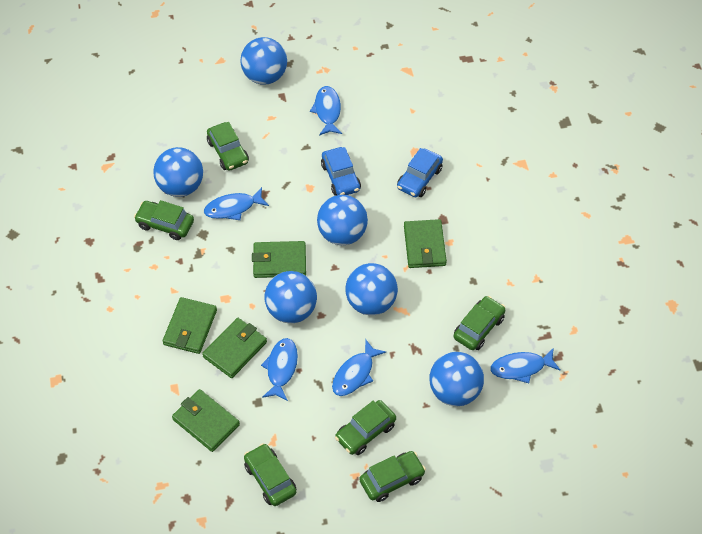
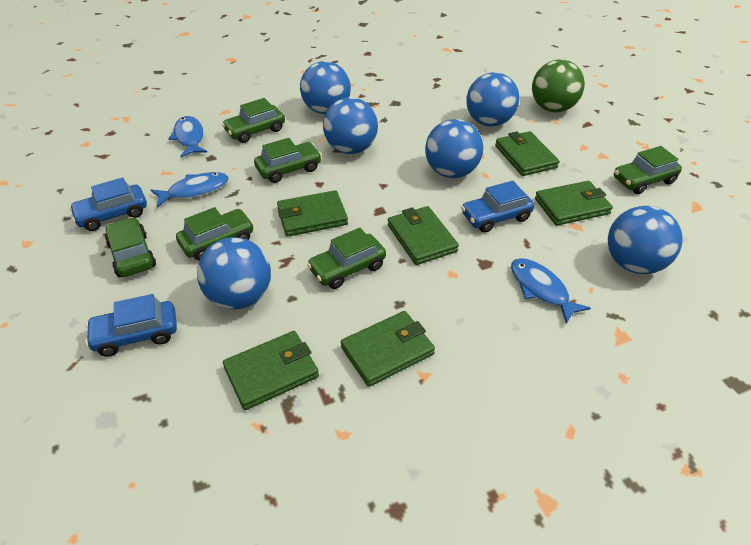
blue car: [321,147,361,196] [397,148,443,198] = 2 -> [69,177,147,231] [85,294,177,357] [461,181,534,233] = 3
blue fish: [204,187,269,220] [261,338,298,401] [310,86,342,136] [332,340,386,396] [490,348,560,383] = 5 -> [151,172,228,208] [168,116,207,157] [511,258,591,324] = 3
green ball: none = 0 -> [532,59,585,112] = 1
green wallet: [162,297,217,354] [172,389,240,452] [202,318,267,378] [252,241,306,278] [404,219,447,268] = 5 -> [223,331,319,410] [277,190,348,237] [341,311,435,387] [388,206,459,265] [495,131,560,176] [535,181,613,226] = 6

